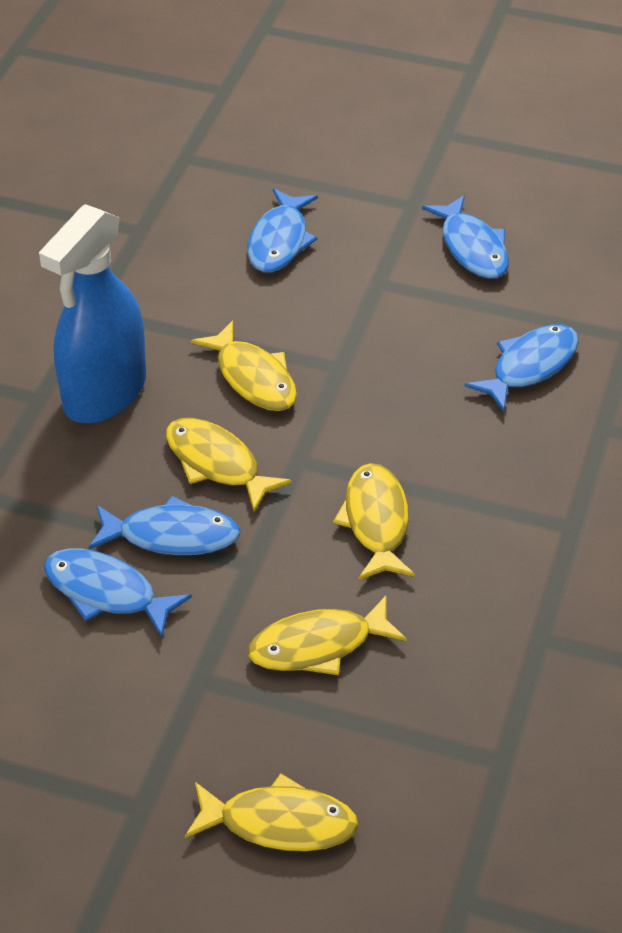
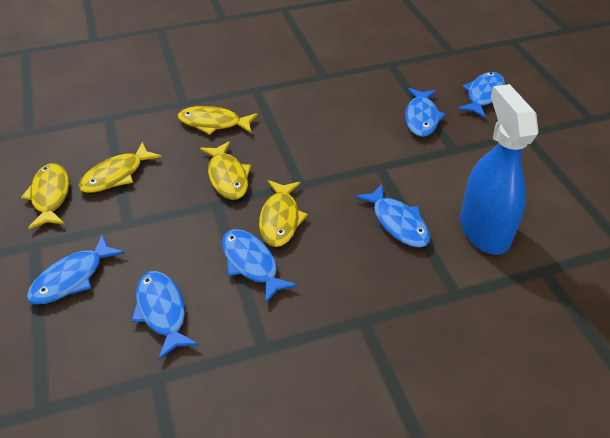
blue fish: [44,549,192,637] [88,496,241,555] [248,188,318,272] [422,195,509,279] [464,324,579,412] = 5 -> [27,235,125,304] [131,271,199,360] [222,229,297,304] [355,184,431,248] [405,88,446,137] [457,72,505,118] = 6

